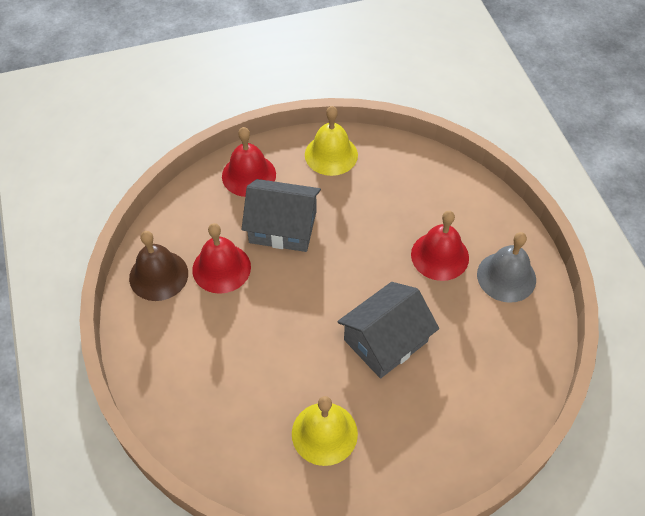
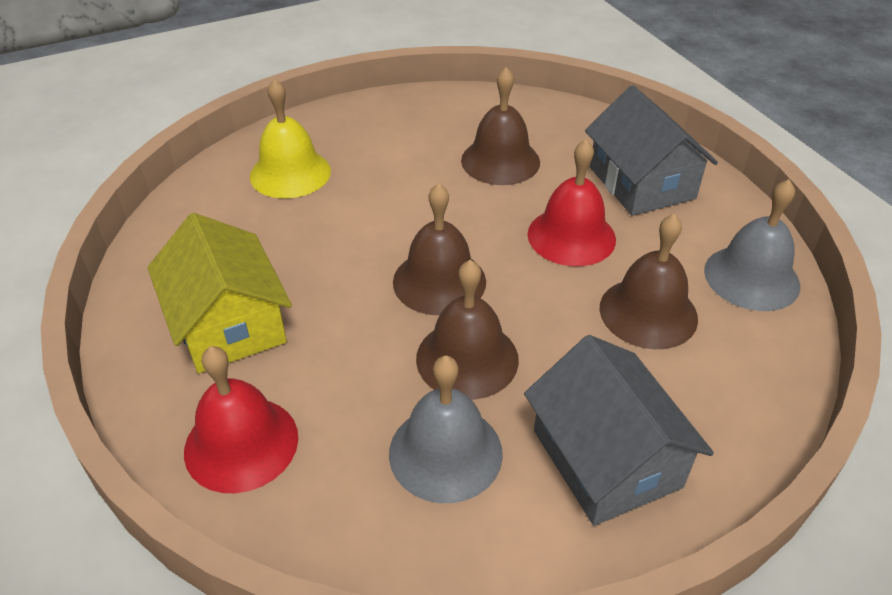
brown bell: [129,231,188,301] = 1 -> [393,183,486,315] [416,260,519,400] [461,67,540,185] [599,214,698,349] = 4
grey bell: [477,232,536,303] = 1 -> [389,356,503,503] [704,179,800,311] = 2
red bell: [192,223,251,294] [222,127,276,197] [411,211,469,281] = 3 -> [184,346,298,493] [528,139,616,266] = 2
yellow bell: [292,396,358,466] [305,106,358,176] = 2 -> [250,79,331,198] = 1
yellow house: none = 0 -> [147,213,292,373] = 1

